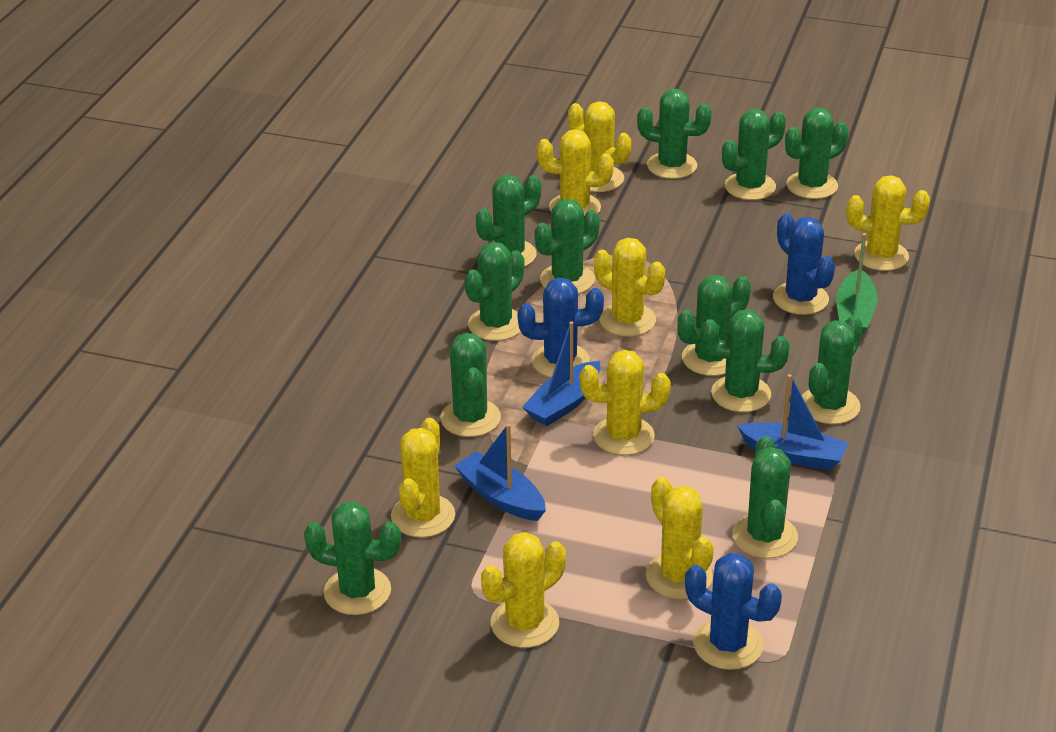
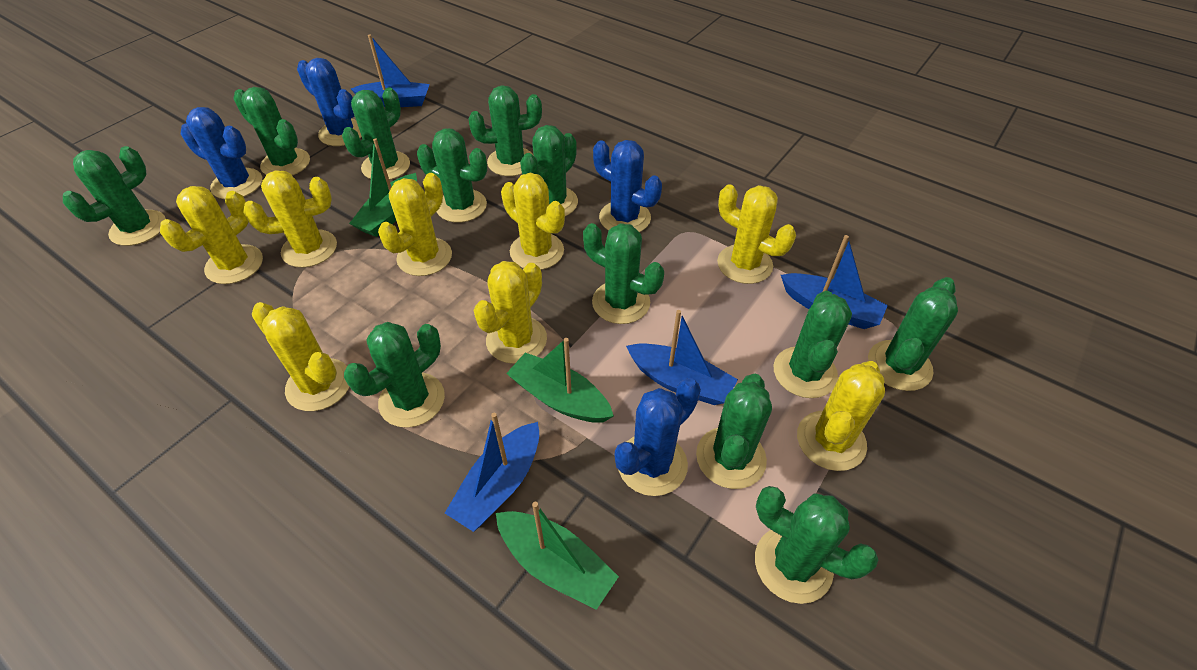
blue boat: [454,424,546,521] [522,321,600,426] [737,374,848,470] = 3 -> [351,34,430,107] [445,413,539,532] [626,310,738,405] [781,235,888,329] = 4
blue cactus: [517,277,604,378] [685,553,782,670] [773,213,835,315] = 3 -> [181,107,262,199] [297,58,362,146] [593,140,662,232] [615,378,701,496] = 4
green boat: [836,233,878,336] = 1 -> [349,138,417,237] [496,502,619,610] [506,338,614,423] = 3

